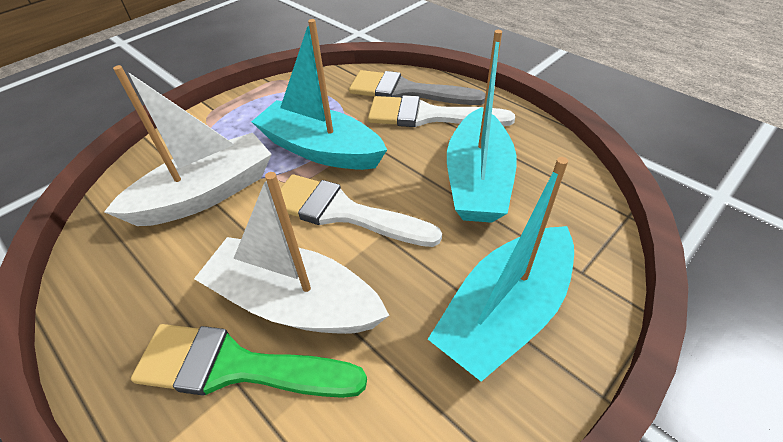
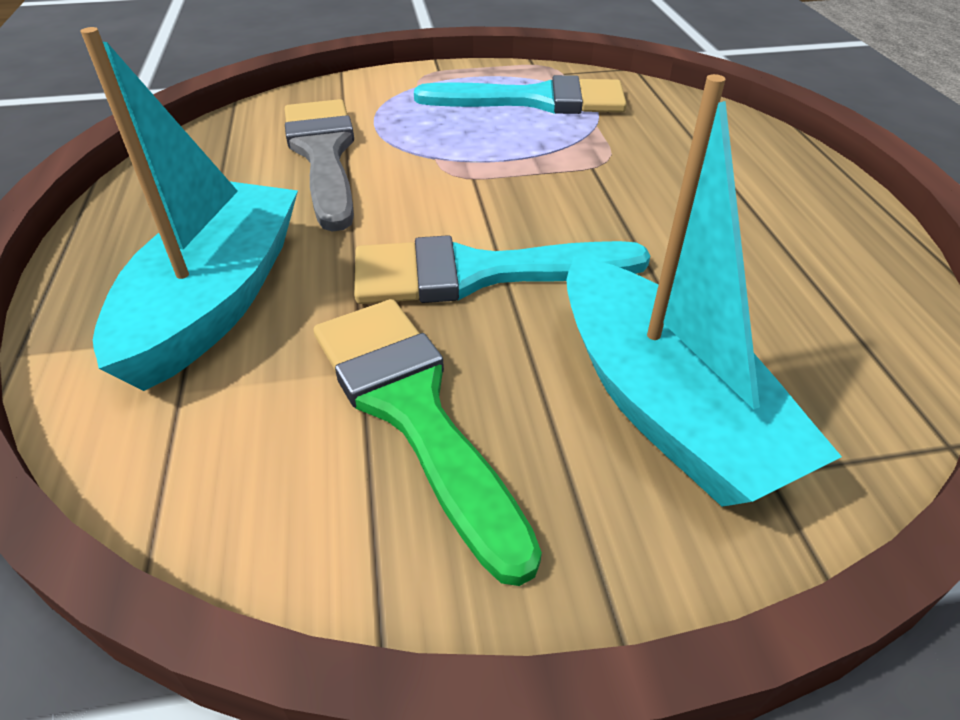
turquoise boat: [251,19,387,170] [428,157,574,382] [447,30,517,223] = 3 -> [80,27,298,391] [566,74,842,507] = 2
turquoise brush: none = 0 -> [354,235,650,304] [414,75,627,114] = 2
white boat: [104,65,272,226] [194,172,390,334] = 2 -> none = 0
white brush: [280,174,442,247] [368,95,515,127] = 2 -> none = 0

